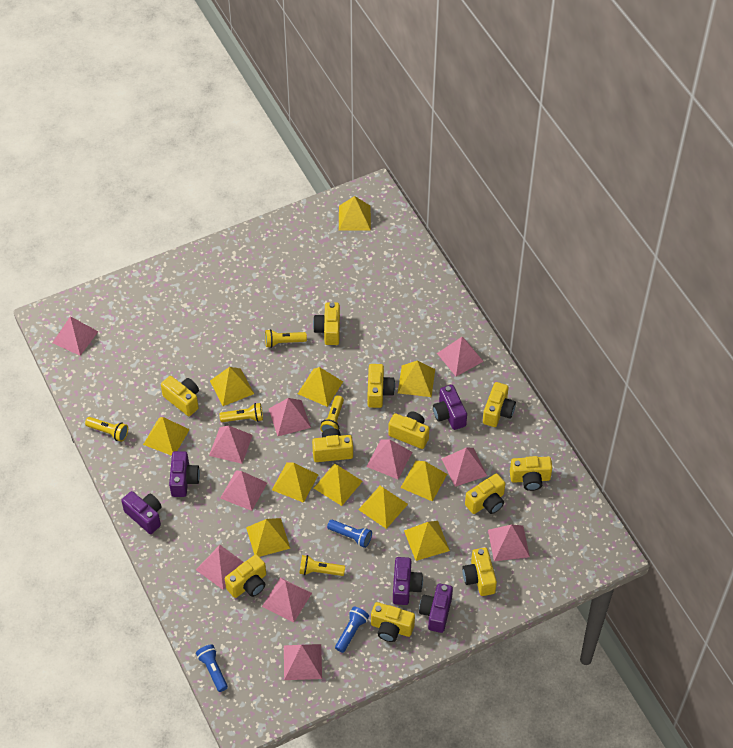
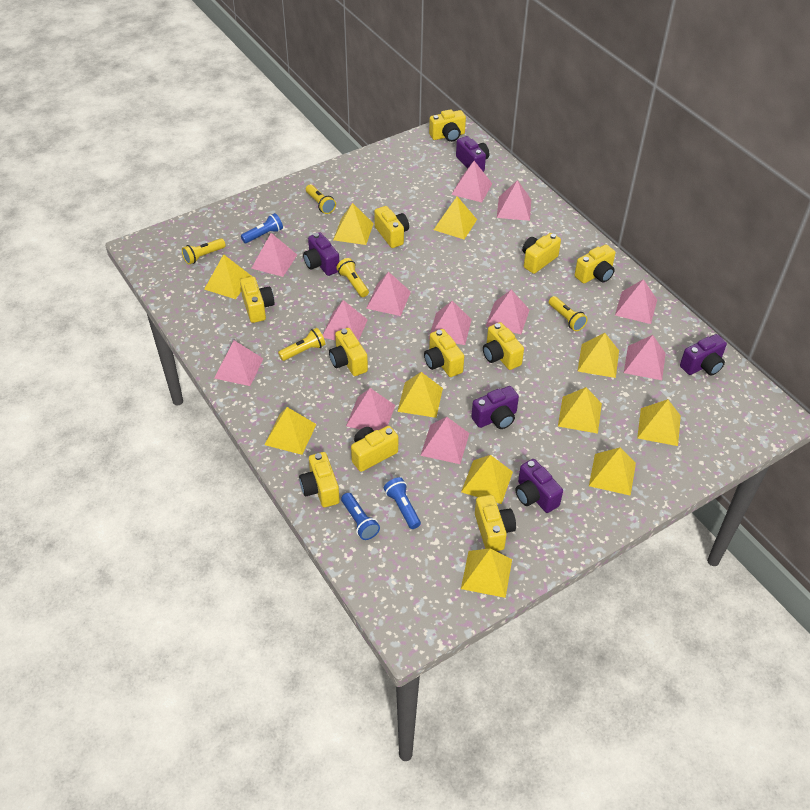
pink pyramid: [52,316,99,356] [196,545,244,590] [209,425,253,464] [221,470,267,511] [262,578,312,622] [269,398,311,436] [284,644,322,680] [366,440,412,479] [437,337,484,376] [442,447,487,487] [488,524,530,561] = 11 -> [214,340,264,386] [251,233,297,277] [322,300,368,341] [346,388,395,431] [366,271,411,316] [420,417,469,464] [429,301,472,345] [451,161,492,202] [486,290,530,334] [497,180,531,221] [615,279,657,324] [624,335,666,380] = 12

